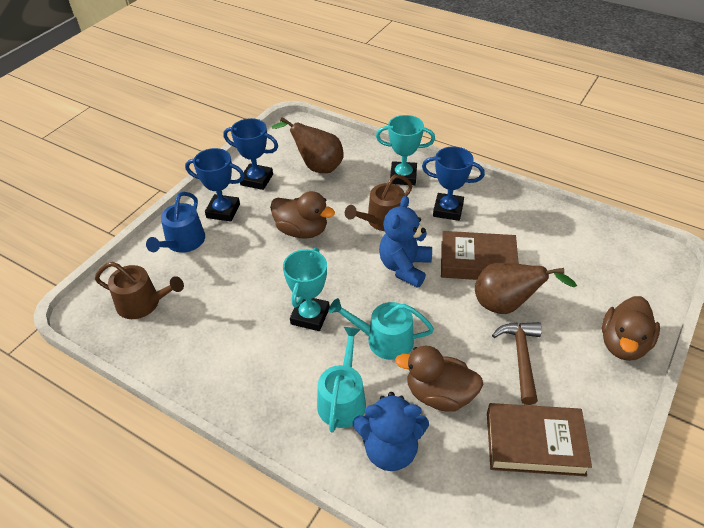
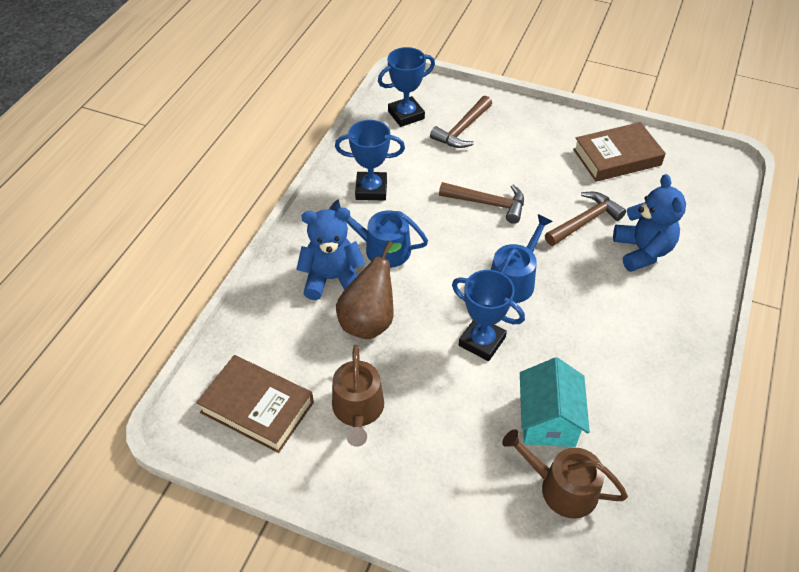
blue watering can: [146,192,205,253] = 1 -> [329,199,428,268] [491,214,553,303] = 2
brown duck: [270,191,335,239] [395,346,483,411] [602,296,660,361] = 3 -> none = 0
brown hammer: [492,322,542,405] = 1 -> [430,96,492,148] [439,182,524,224] [545,192,626,246] = 3
brown pear: [272,117,344,173] [475,263,577,314] = 2 -> [336,241,402,339] = 1
turquoise house: none = 0 -> [520,357,590,447] = 1
turquoise trophy: [283,248,330,331] [376,115,435,185] = 2 -> none = 0
turquoise watering can: [317,327,366,433] [329,298,434,360] = 2 -> none = 0

